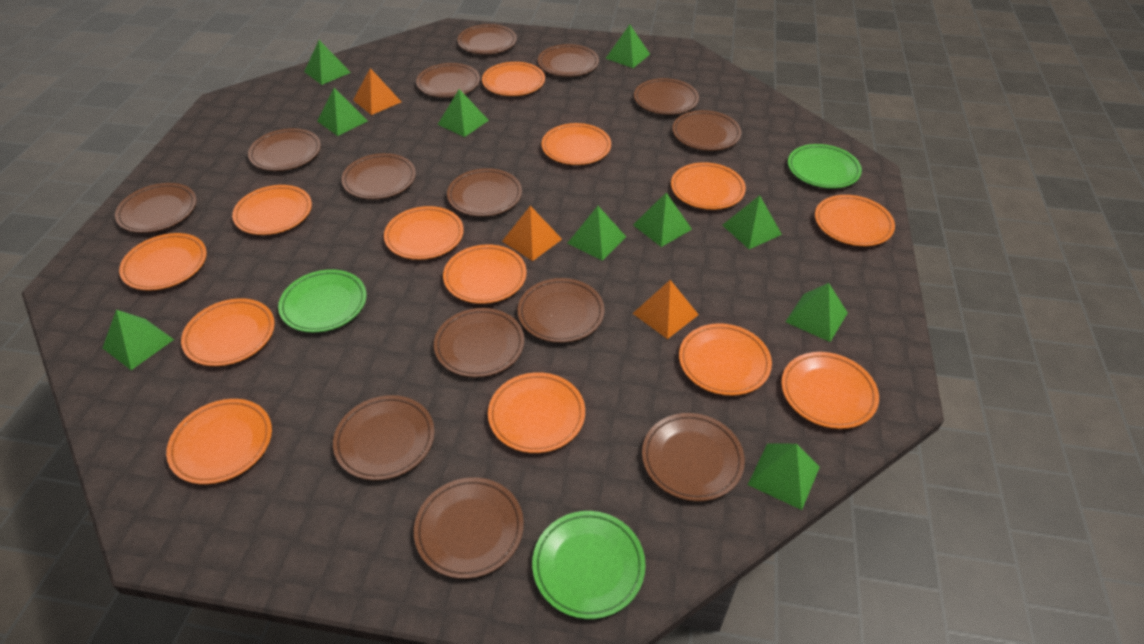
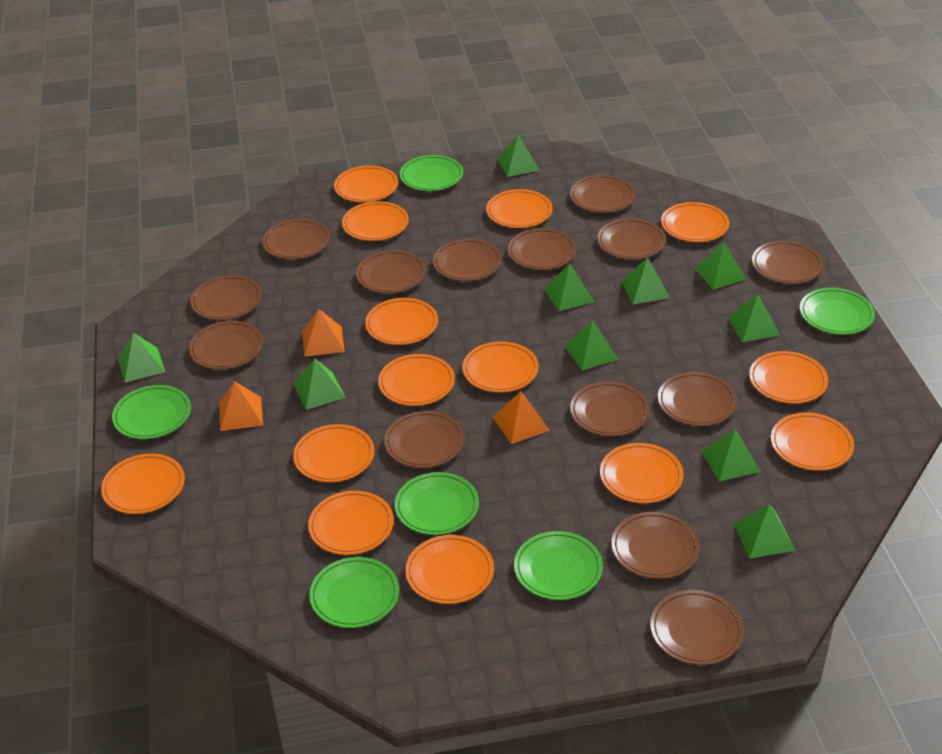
green plate: [278,269,367,333] [532,511,646,619] [788,144,862,189] = 3 -> [112,385,191,439] [309,557,399,628] [395,472,479,535] [400,155,463,191] [514,531,603,600] [800,288,875,335] = 6
orange plate: [119,233,207,291] [166,399,272,484] [181,298,275,366] [232,185,312,235] [384,206,464,260] [443,244,527,304] [482,62,545,96] [488,372,585,453] [541,123,611,165] [671,162,746,210] [679,323,772,396] [781,352,879,429] [815,195,895,246] = 13 -> [101,453,185,514] [293,424,375,482] [308,490,394,555] [334,165,398,202] [342,201,409,241] [365,298,438,345] [378,354,455,406] [405,535,494,604] [462,341,539,393] [486,189,553,228] [600,443,684,503] [661,202,729,242] [749,351,828,404] [771,413,854,471] = 14

